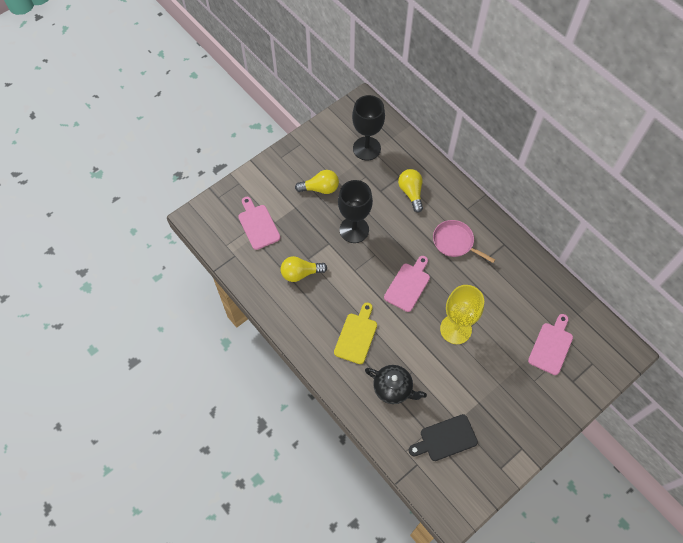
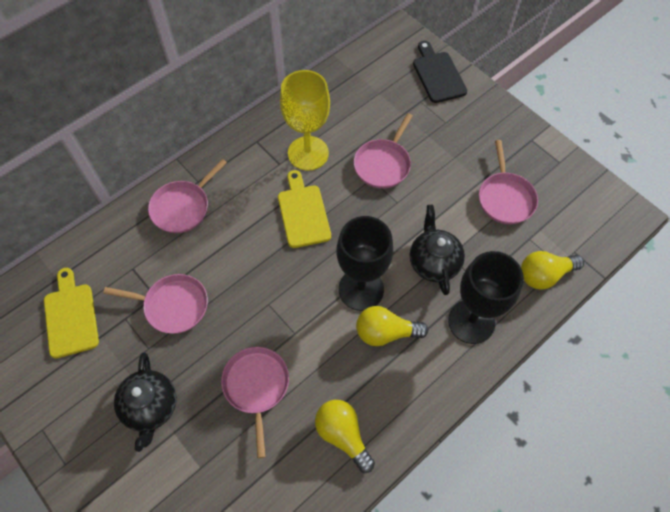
black teapot: [365,365,427,404] = 1 -> [114,353,177,452] [410,205,465,295] = 2
pink cutting board: [238,197,280,250] [384,256,430,312] [528,314,573,375] = 3 -> none = 0
pink pan: [433,220,495,263] = 1 -> [103,274,208,334] [148,159,227,233] [221,347,289,458] [353,113,413,189] [479,140,538,224] = 5
yellow cutting board: [334,303,377,364] = 1 -> [44,268,99,359] [278,170,331,248] = 2

